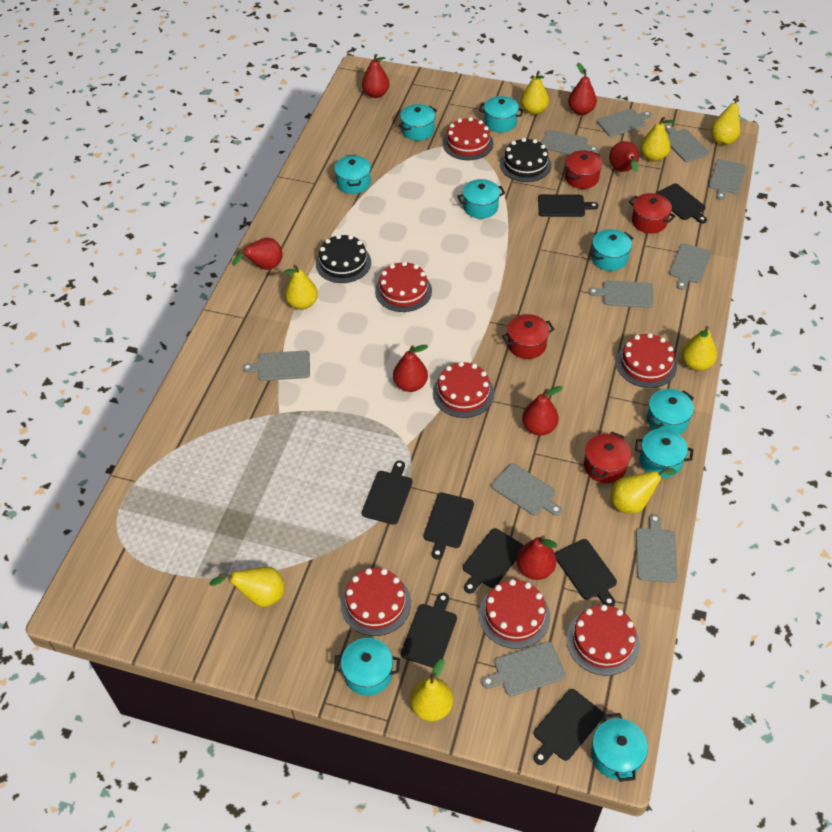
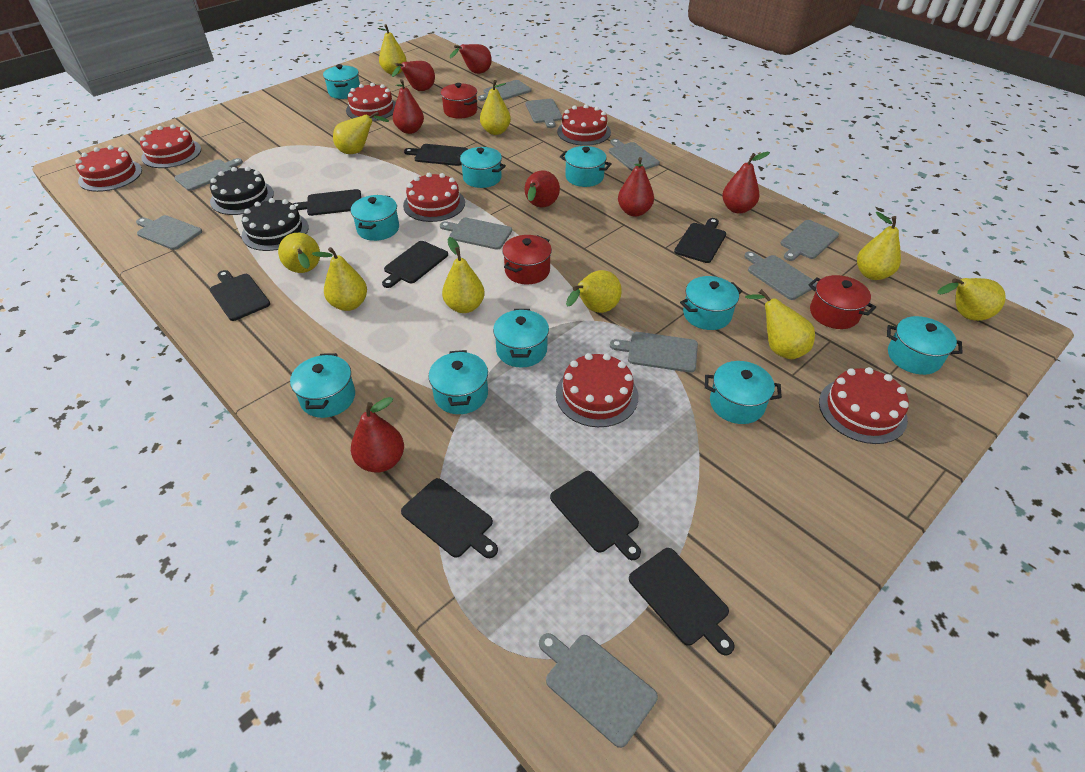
red pot: [502,314,554,359] [565,150,603,189] [584,432,631,483] [629,193,675,233] = 4 -> [441,83,477,119] [502,235,552,285] [808,275,876,329] = 3
turquoise pot: [334,155,371,194] [334,638,400,696] [398,104,437,141] [457,179,505,219] [479,96,524,133] [590,229,633,271] [591,713,648,782] [635,429,694,478] [647,389,694,434] = 9 -> [290,353,355,418] [323,64,360,99] [351,195,399,241] [429,350,488,414] [457,147,506,188] [493,309,549,368] [560,146,612,187] [680,276,742,330] [705,361,782,424] [887,316,963,375] = 10
yellow pear: [209,567,285,607] [284,265,318,310] [410,659,453,721] [521,71,549,115] [611,467,676,514] [640,117,675,162] [681,326,717,371] [711,96,740,145] = 8 -> [278,233,320,273] [312,247,367,311] [333,111,389,154] [378,24,406,75] [442,237,485,313] [480,80,511,135] [566,270,622,313] [745,289,815,359] [857,212,901,280] [938,278,1006,321] = 10

